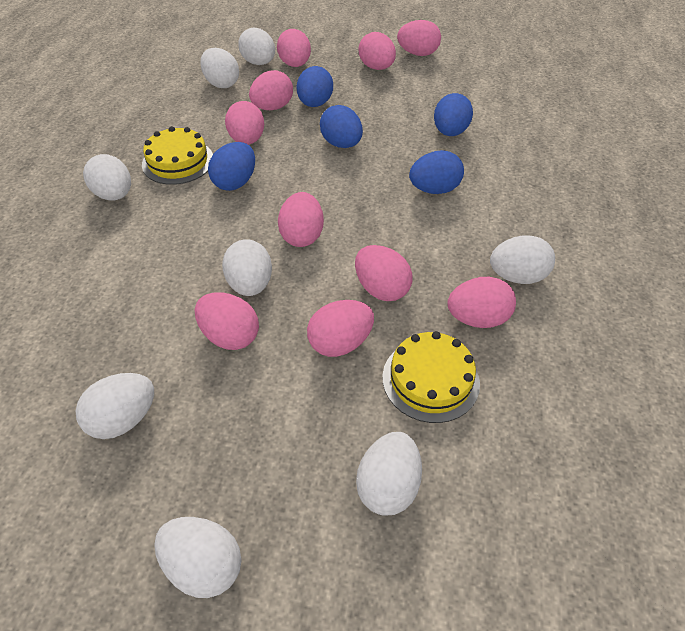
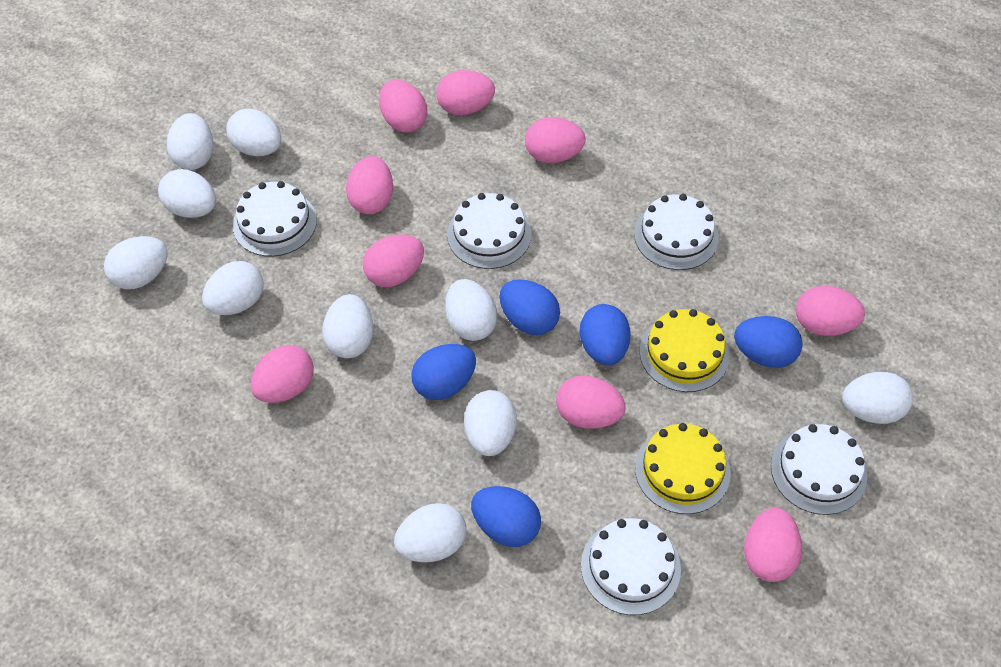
pink egg: [195,292,259,350] [225,101,264,145] [249,70,293,110] [277,29,311,67] [278,192,324,247] [307,300,374,357] [355,245,412,301] [359,32,396,70] [397,20,441,56] [447,277,516,328] = 10 -> [250,345,314,403] [346,156,393,214] [363,234,424,287] [379,80,427,132] [436,70,495,115] [525,117,586,163] [556,376,626,429] [744,508,802,582] [796,286,865,336] = 9
white cake: none = 0 -> [233,181,317,257] [447,193,531,269] [581,518,681,615] [634,194,719,270] [771,424,867,515] = 5
white egg: [75,373,154,439] [83,154,131,201] [154,517,242,598] [200,48,239,88] [222,239,272,296] [238,28,275,65] [356,432,422,516] [490,236,555,284] = 8 -> [104,236,168,290] [158,169,216,218] [167,113,214,170] [202,261,264,315] [226,109,282,156] [322,294,373,358] [394,503,466,562] [445,279,497,341] [464,390,517,456] [842,372,913,424] = 10

